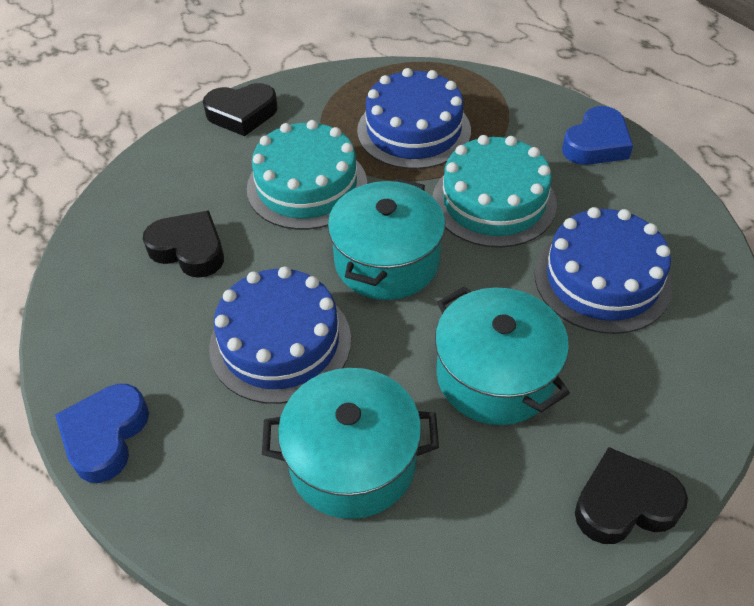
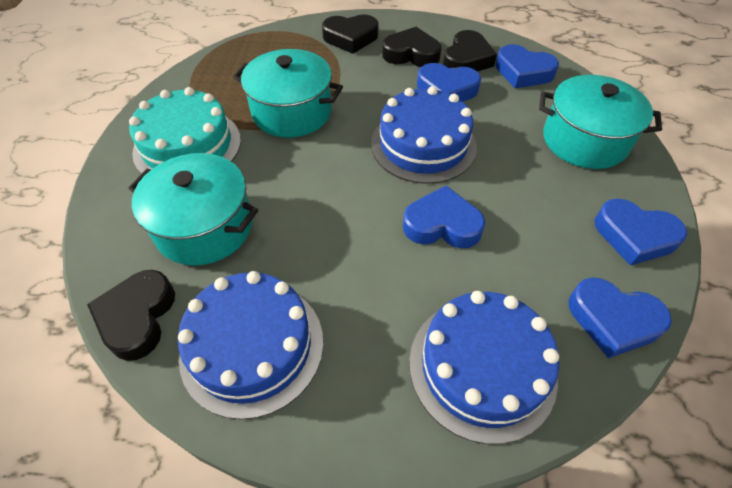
black heart: [143,210,224,278] [203,83,278,136] [575,447,688,544] = 3 -> [87,270,175,361] [322,14,379,54] [382,27,442,67] [443,30,497,72] = 4
blue heart: [55,384,149,483] [562,106,633,165] = 2 -> [403,186,485,248] [417,63,481,102] [495,44,559,88] [568,277,672,358] [595,199,687,265] = 5
turquoise cake: [247,120,367,230] [433,135,557,248] = 2 -> [129,87,241,174] = 1

